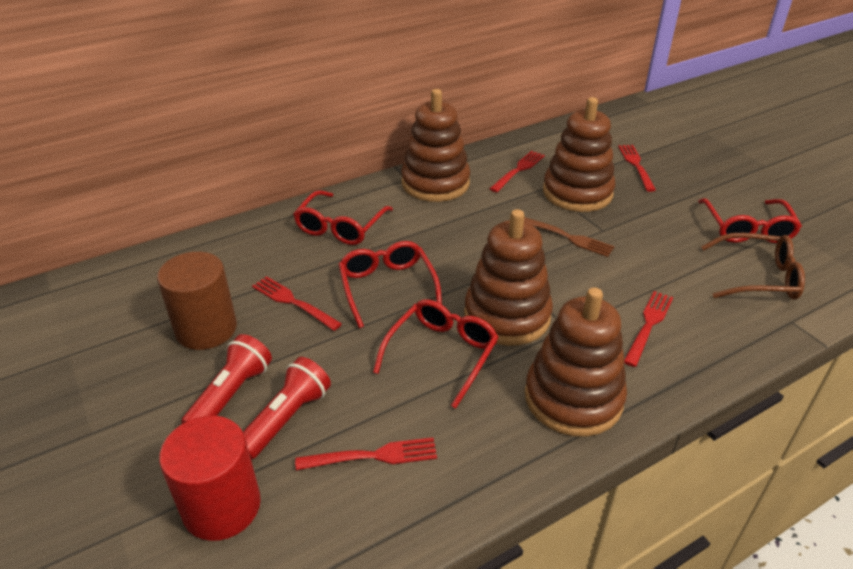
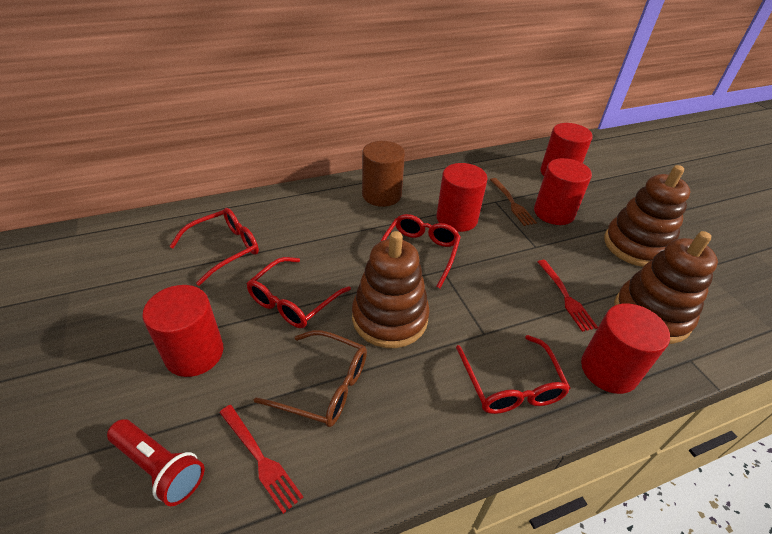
brown stacking toy: [401,89,470,202] [464,209,553,346] [525,287,627,437] [543,97,615,212] = 4 -> [352,231,430,348] [604,165,690,267] [614,231,718,344] = 3
red cylinder: [159,416,261,541] = 1 -> [142,285,224,377] [436,163,488,232] [534,158,592,225] [540,123,593,176] [581,303,670,394] = 5
red flashlight: [181,334,272,424] [243,357,331,460] = 2 -> [107,419,204,506] = 1
red fork: [252,276,342,331] [295,437,437,470] [490,151,545,192] [618,145,656,192] [624,291,673,367] = 5 -> [219,405,303,514] [538,260,598,332] = 2

